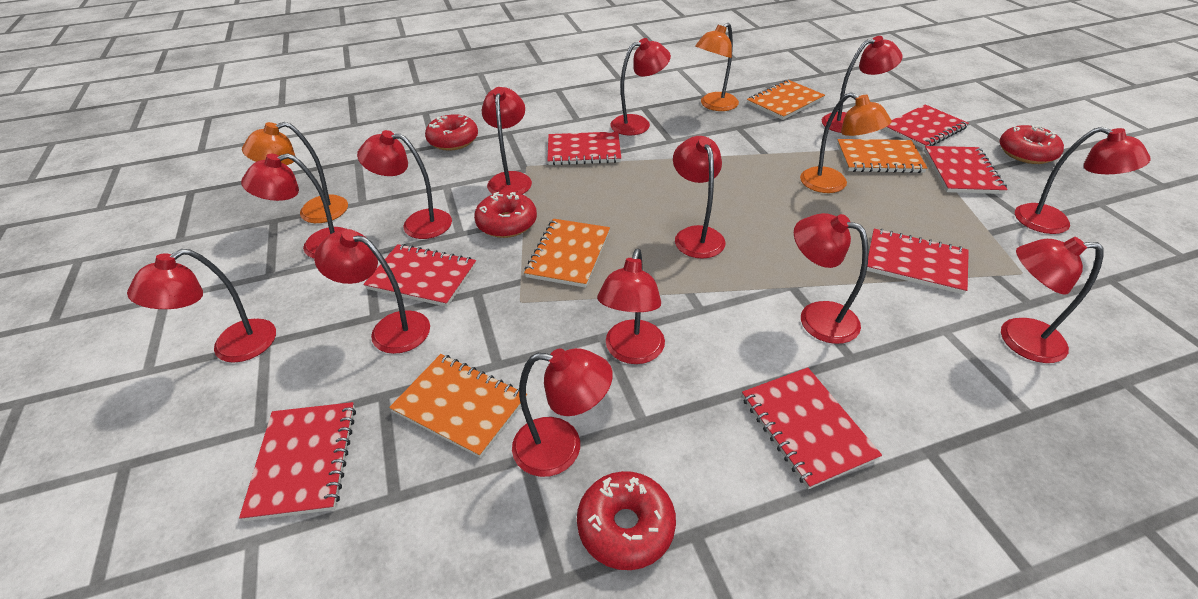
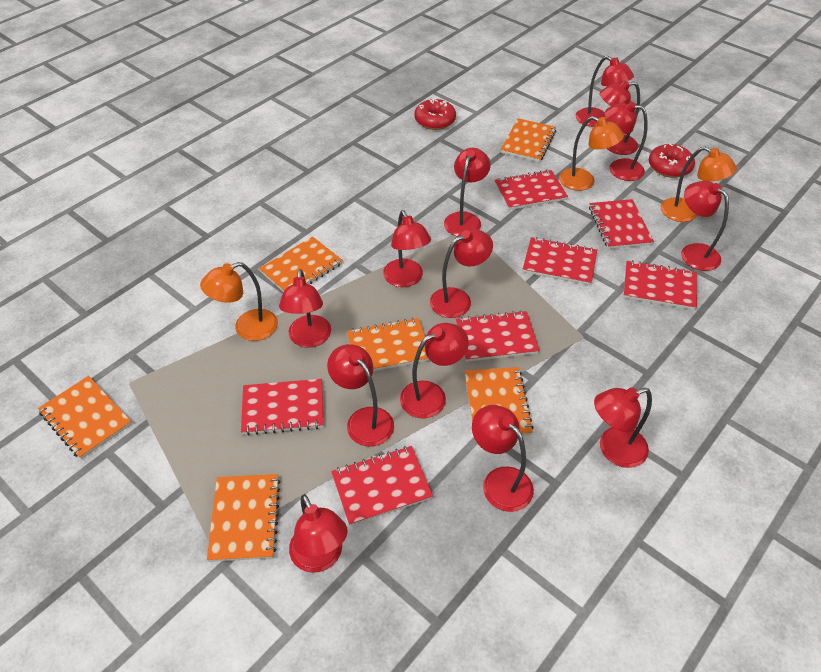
orange notebook: [389,354,527,458] [524,219,610,288] [747,80,825,120] [837,139,927,173] = 4 -> [38,376,132,459] [207,474,281,562] [259,236,343,292] [347,318,430,371] [465,367,534,436] [500,118,556,162] = 6
red donut: [425,114,478,151] [474,192,537,238] [577,471,676,570] [999,125,1064,164] = 4 -> [414,98,456,130] [649,144,695,178] = 2

